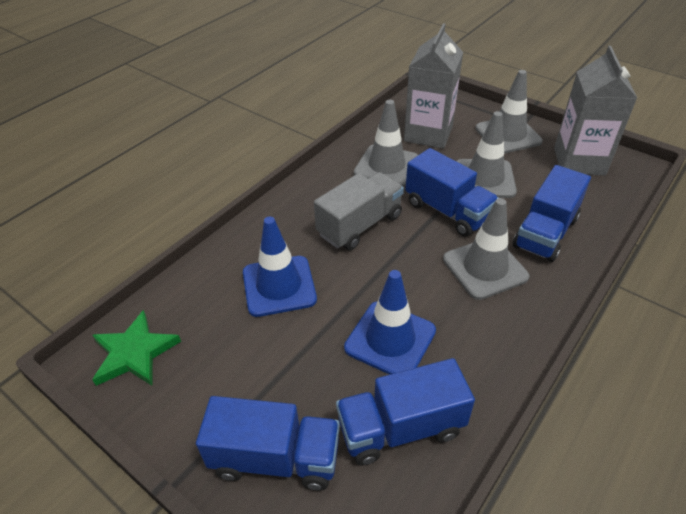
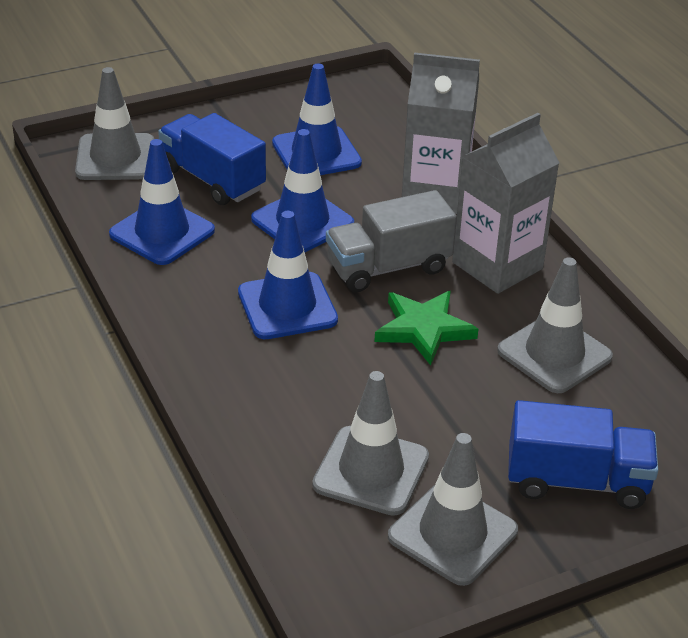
blue traffic cone: [243,217,317,317] [344,270,436,375] = 2 -> [109,139,215,265] [238,211,338,339] [251,129,354,252] [272,64,362,175] = 4
blue truck: [196,396,340,491] [336,358,475,465] [405,148,498,237] [513,165,591,262] = 4 -> [158,113,266,205] [508,400,658,509] = 2

